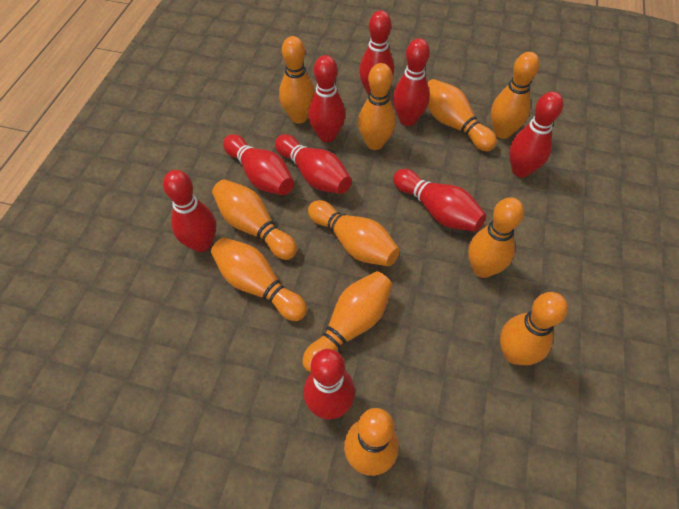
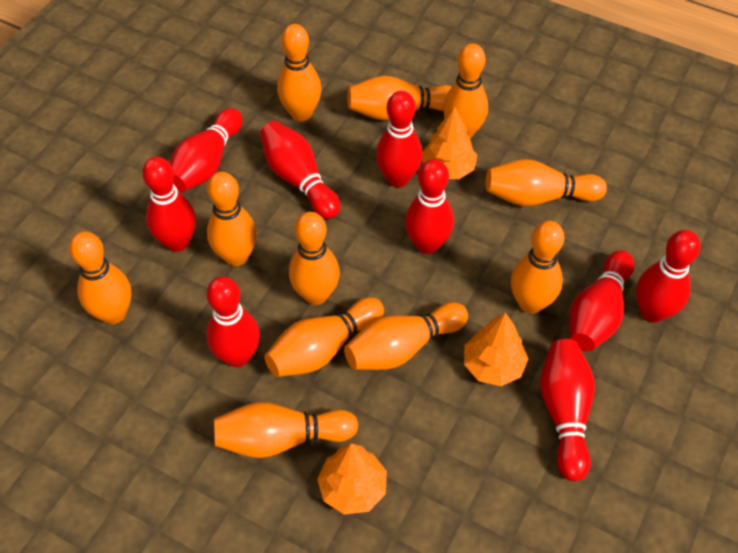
orange tree: none = 0 -> [317,443,387,515] [422,106,477,179] [464,312,528,386] = 3

